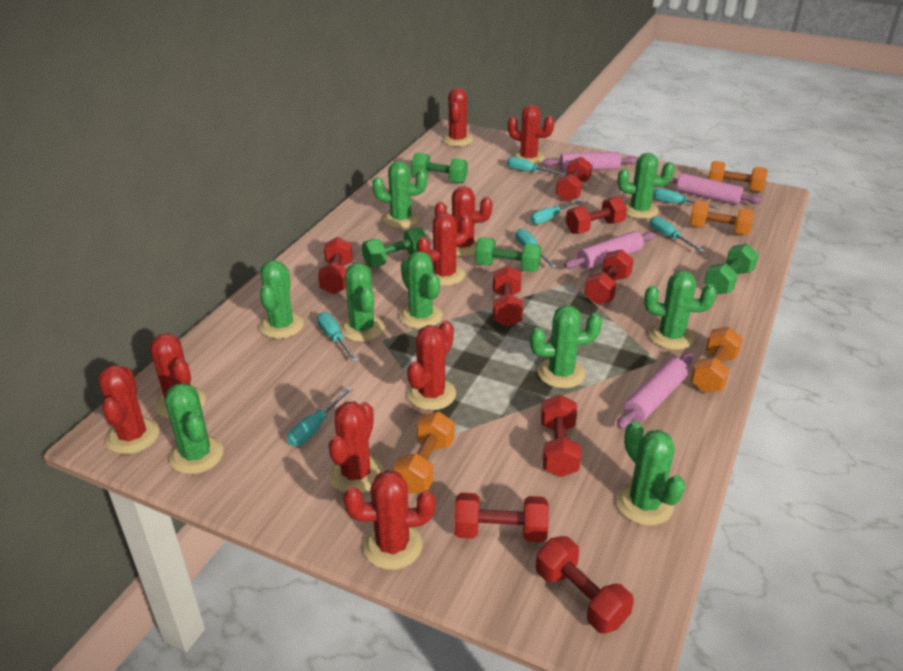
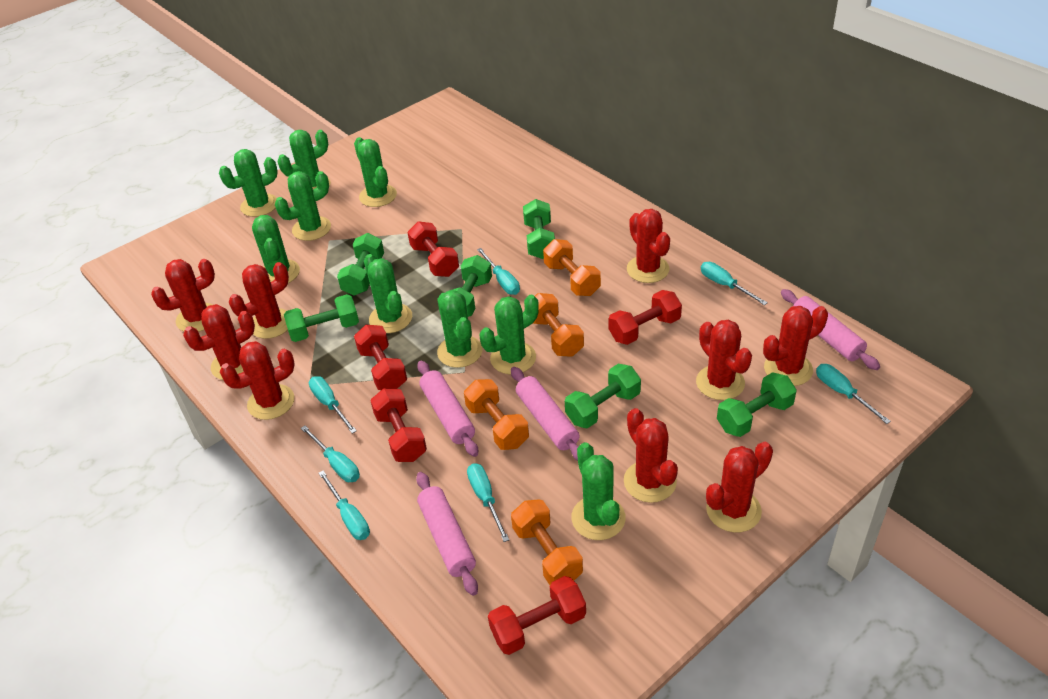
green dumbbell: [362,227,428,267] [411,153,468,183] [475,237,542,272] [704,244,759,294] = 4 -> [284,294,359,342] [337,233,384,296] [446,255,492,317] [523,199,555,259] [565,364,641,428] [717,372,797,437] = 6
red dumbbell: [318,237,353,294] [454,493,549,542] [493,265,523,327] [536,536,634,634] [541,394,581,477] [556,157,592,202] [566,197,627,234] [584,249,634,304] = 8 -> [354,325,407,390] [370,388,427,462] [407,221,459,277] [488,576,586,655] [609,290,682,345] = 5

